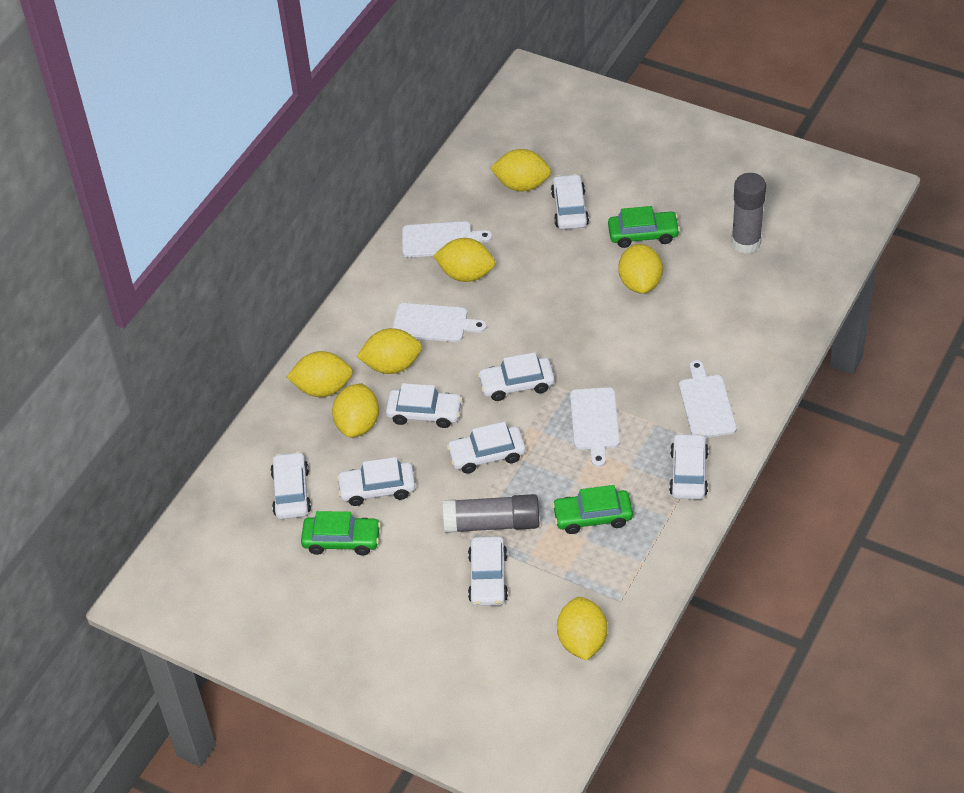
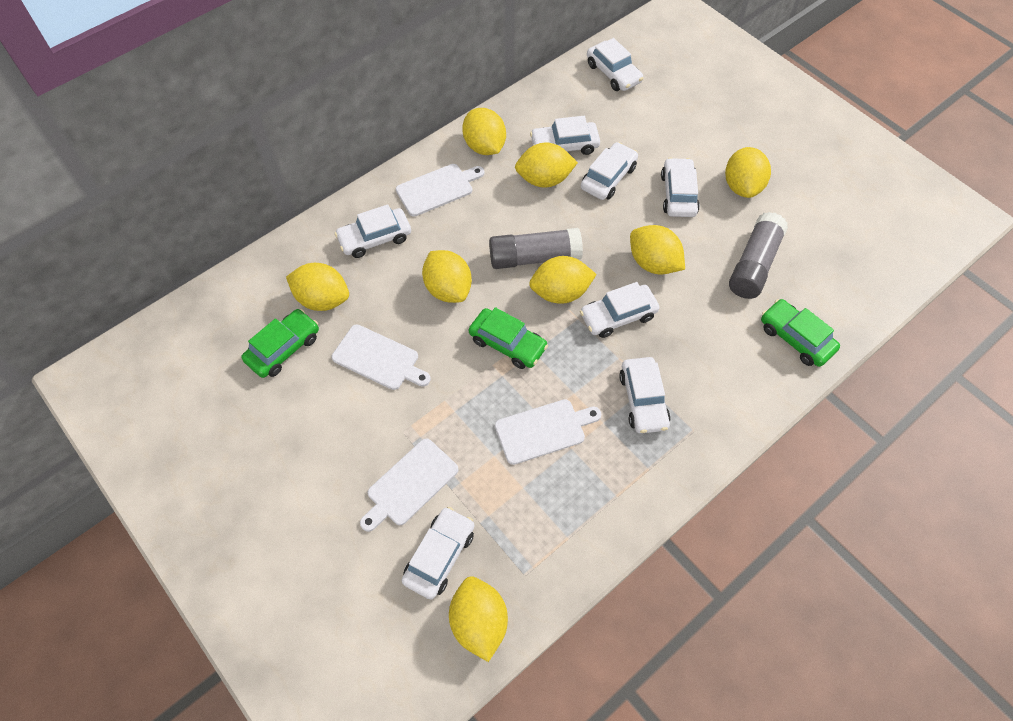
yellow lemon: [287,351,353,397] [332,383,379,438] [357,328,422,374] [433,238,495,282] [490,149,551,192] [557,597,608,660] [618,244,663,294] = 7 -> [286,263,349,311] [422,250,472,303] [449,576,508,662] [462,108,506,155] [515,143,578,188] [529,256,597,304] [630,225,685,275] [725,147,771,198] = 8

